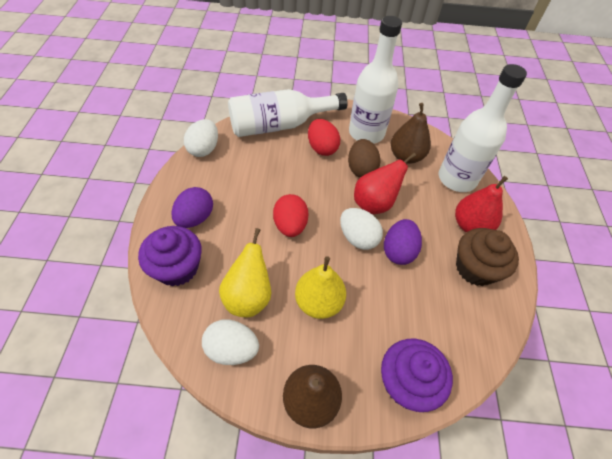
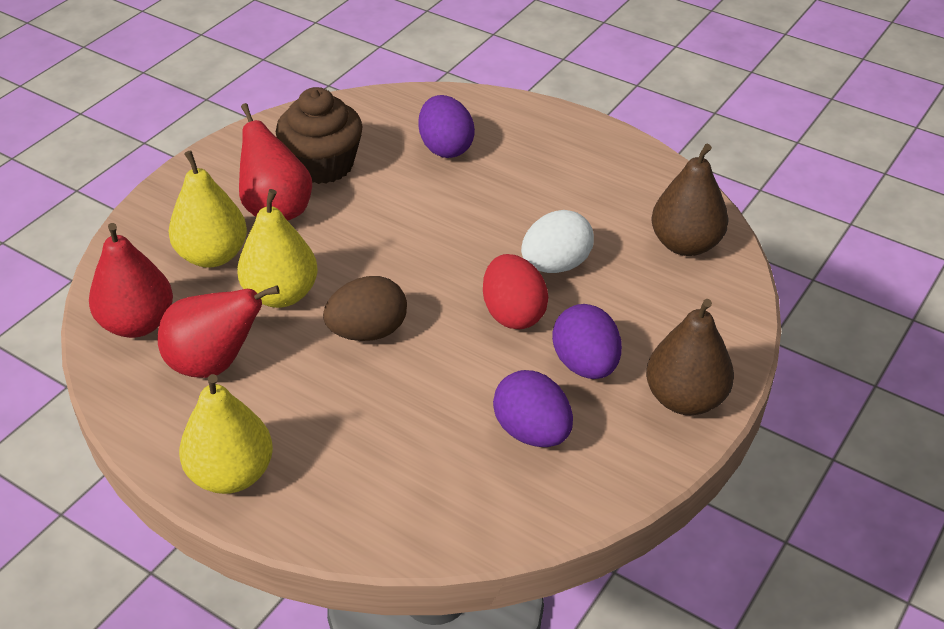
purple cupcake: [138,226,202,286] [381,339,453,412] = 2 -> none = 0
purple egg: [171,187,213,228] [384,219,422,265] = 2 -> [418,95,475,158] [493,370,573,447] [552,304,622,379] = 3
red egg: [273,194,308,237] [308,119,340,156] = 2 -> [483,254,548,329] = 1
red pear: [354,153,416,214] [455,176,508,233] = 2 -> [89,223,173,338] [158,286,280,378] [239,103,312,221] = 3
white bottle: [228,89,348,137] [349,16,402,144] [439,64,527,192] = 3 -> none = 0
white egg: [184,119,218,157] [202,319,259,365] [340,208,383,250] = 3 -> [521,210,594,273] = 1
yellow pear: [219,228,271,317] [295,256,346,319] = 2 -> [169,150,247,268] [179,374,273,494] [237,189,318,308] = 3

